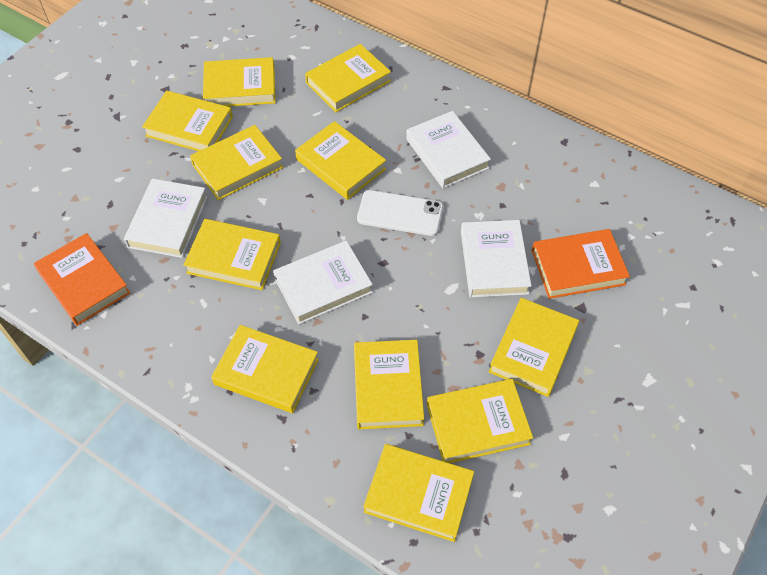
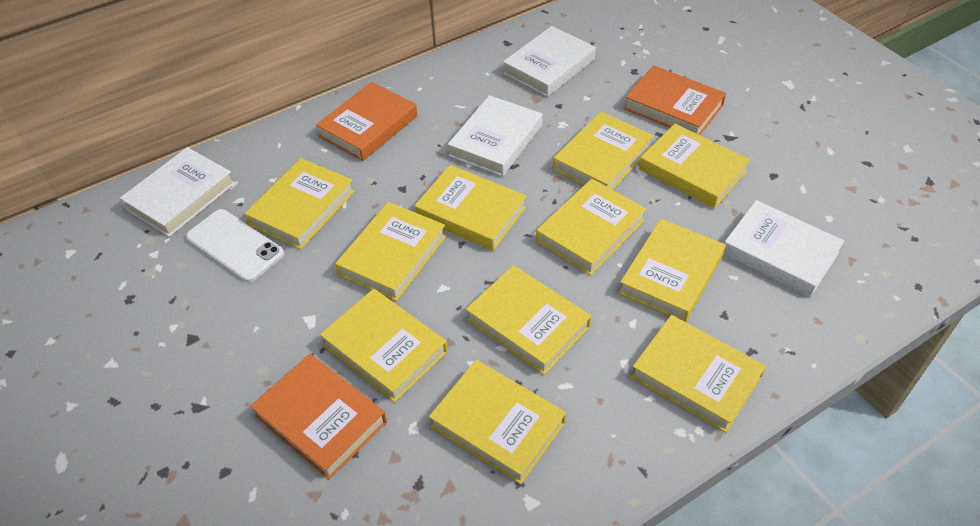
orange book: [34,233,130,326] [532,229,630,299] = 2 -> [250,354,387,480] [316,82,417,161] [624,65,726,135] = 3

